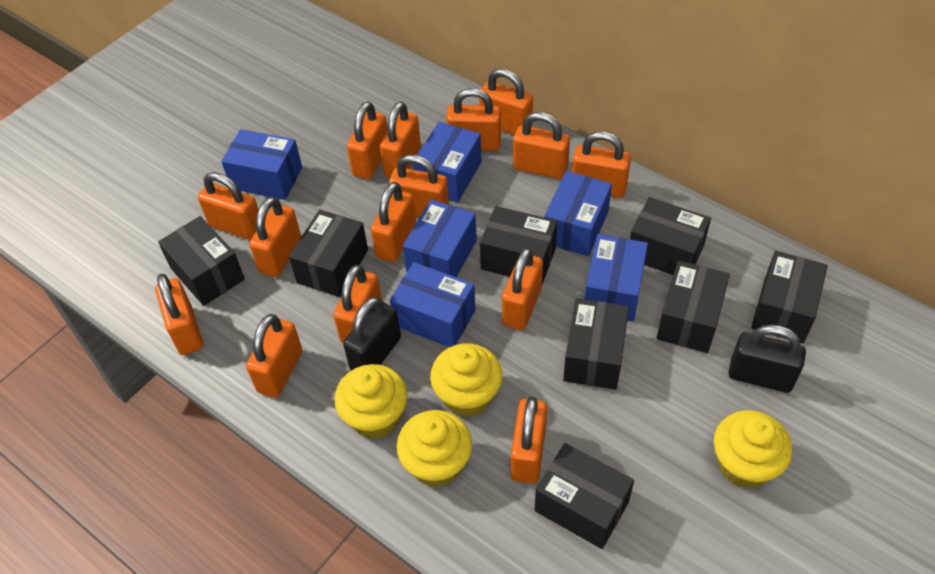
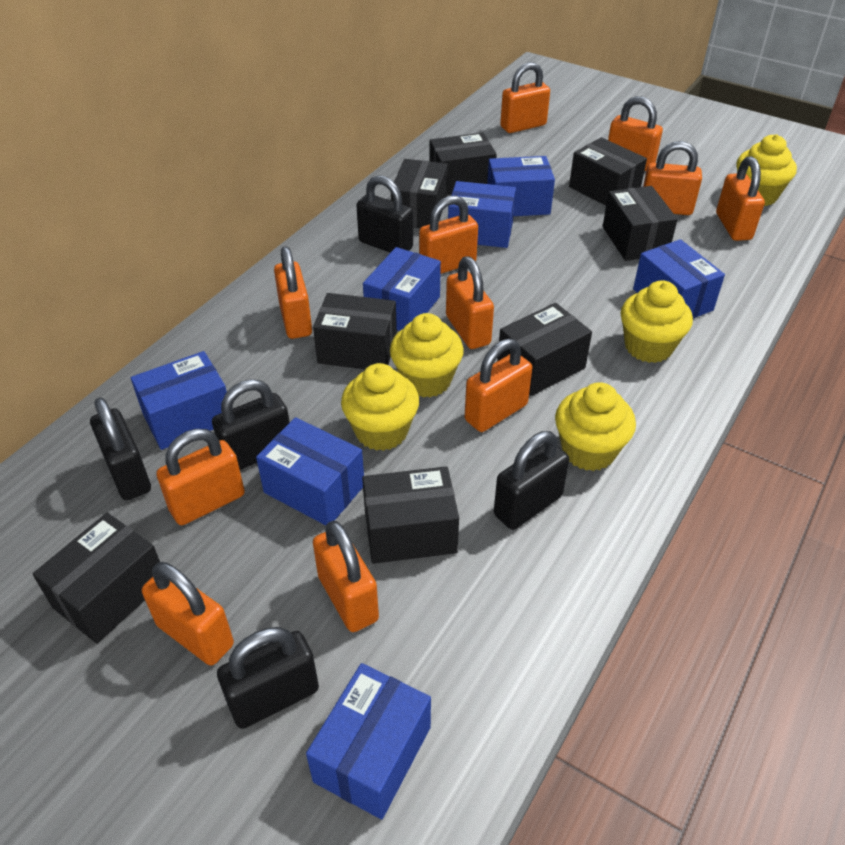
black padlock: [343,297,401,371] [728,325,806,393] = 2 -> [90,397,151,501] [212,379,290,470] [217,627,319,729] [356,175,413,253] [494,431,570,530] = 5
blue box: [221,129,302,200] [390,262,476,347] [403,199,477,277] [413,122,482,203] [544,171,612,257] [585,234,648,322] = 6 -> [131,351,227,450] [256,417,364,525] [306,663,431,820] [363,247,441,331] [448,181,516,248] [487,156,555,216] [633,239,725,319] = 7
orange padlock: [155,274,203,355] [198,172,258,240] [246,314,302,398] [249,197,301,277] [333,265,382,343] [347,101,388,179] [371,182,416,262] [380,101,421,177] [389,155,449,217] [446,88,501,151] [479,69,533,135] [502,248,543,330] [511,397,547,484] [513,112,570,179] [572,131,631,198] = 15 -> [142,562,234,666] [157,429,245,525] [274,247,312,339] [313,520,379,632] [419,195,478,274] [446,256,494,349] [465,339,532,432] [500,62,550,133] [608,96,663,171] [643,141,702,215] [716,156,765,241] = 11
yellow cupcake: [335,364,408,439] [397,410,472,487] [430,343,502,417] [714,410,792,488] = 4 -> [341,363,419,451] [390,313,464,398] [555,382,636,471] [621,280,693,363] [737,134,797,206] = 5

